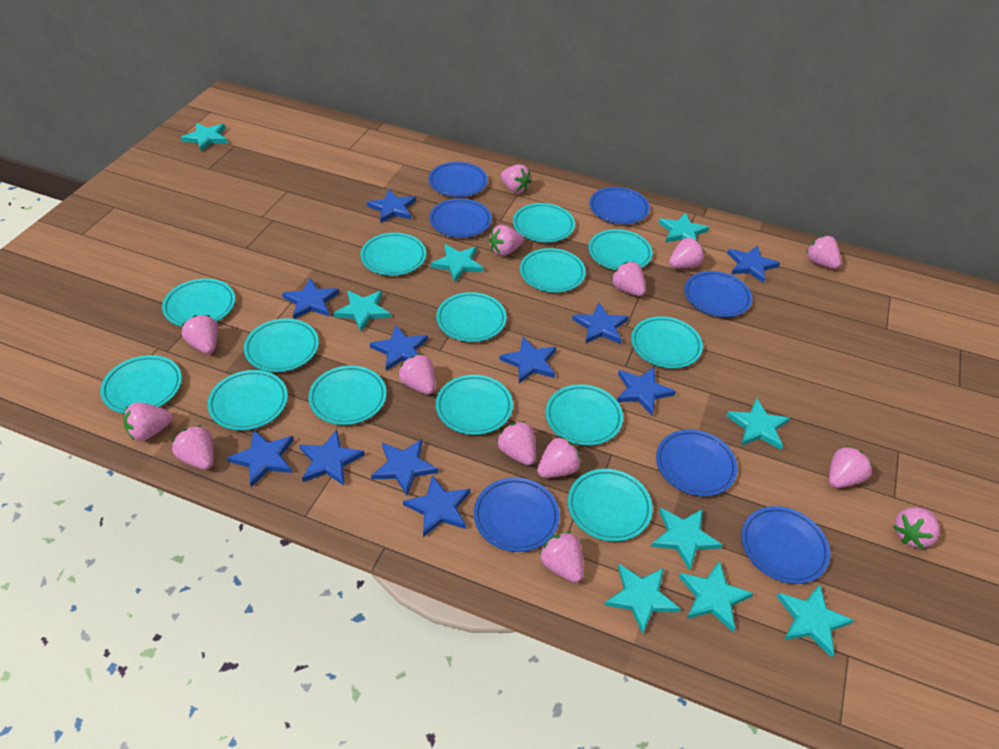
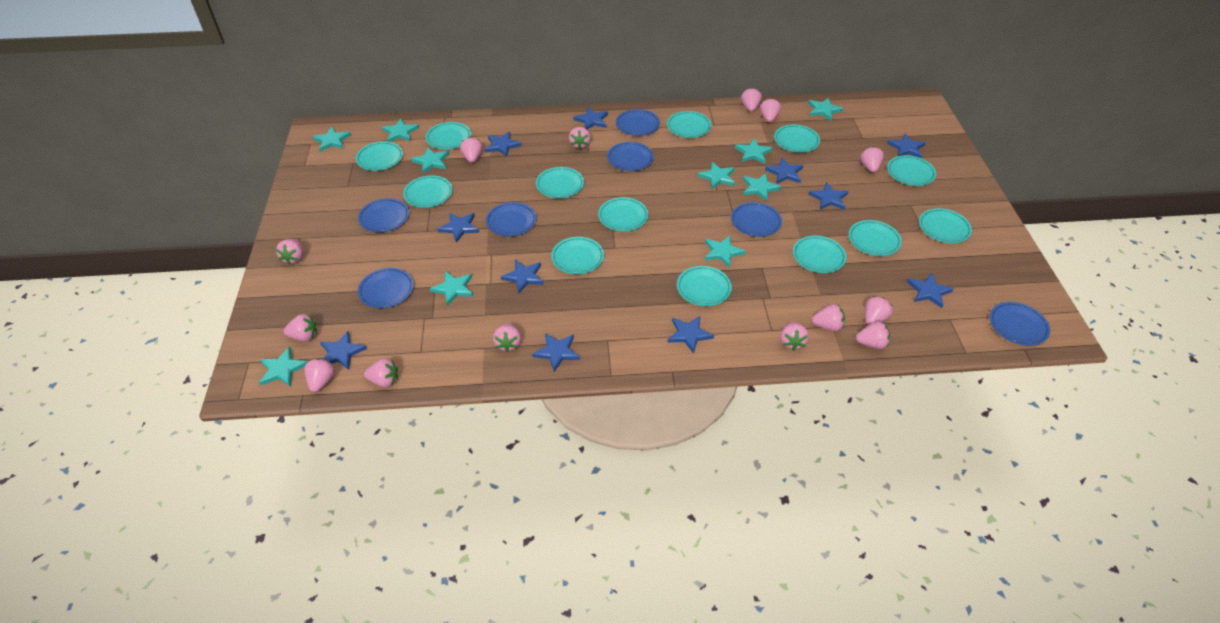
turquoise plate: [100,355,182,413] [162,278,235,327] [207,370,288,430] [244,318,319,372] [308,366,387,425] [360,233,426,276] [436,292,507,342] [436,375,513,435] [513,203,575,242] [520,248,586,293] [545,384,623,446] [568,469,652,541] [588,229,653,270] [631,316,703,368] = 14 -> [356,141,403,171] [403,175,453,208] [426,122,471,150] [536,167,584,198] [551,237,604,274] [598,197,648,232] [667,111,712,138] [677,266,732,306] [774,125,820,153] [793,236,846,273] [848,220,902,256] [887,155,936,186] [919,208,972,243] = 13
turquoise star: [181,123,228,151] [333,290,391,331] [430,244,484,282] [605,564,681,634] [651,508,722,571] [659,212,709,243] [679,560,754,632] [726,398,790,450] [777,584,854,658] = 9 -> [259,347,307,387] [313,126,351,152] [382,119,419,142] [411,147,449,173] [430,271,473,306] [698,162,735,189] [705,236,746,268] [735,139,773,164] [743,173,781,201] [808,98,843,121] = 10

